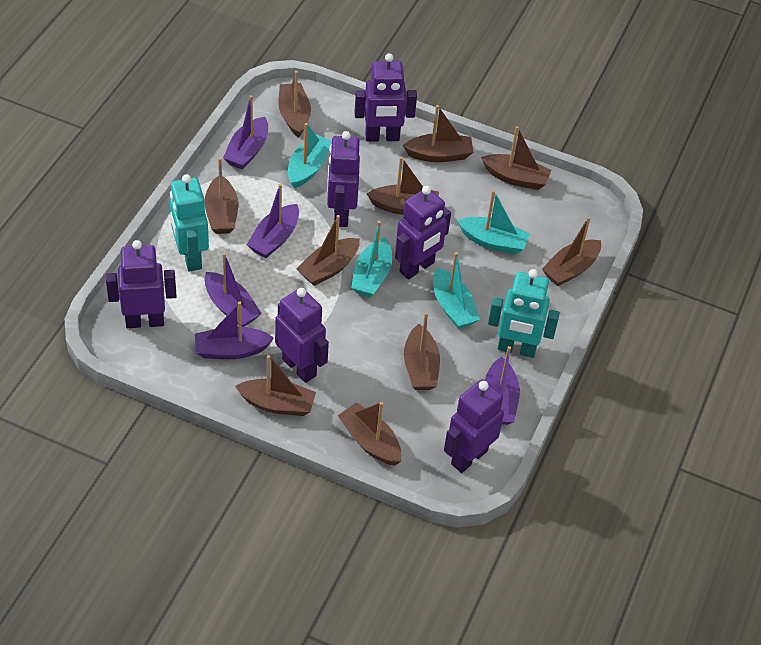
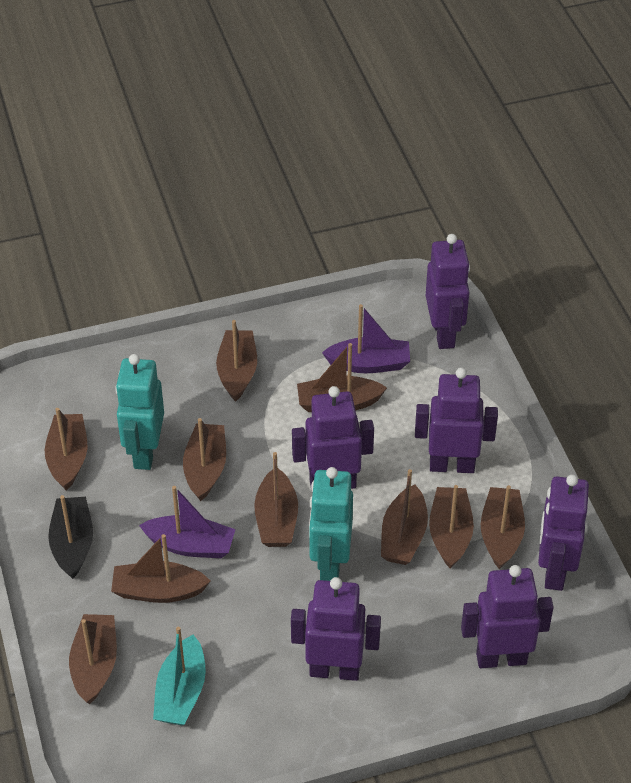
black boat: none = 0 -> [48,495,93,579] = 1
purple boat: [195,301,274,359] [204,253,262,327] [223,95,268,169] [247,184,299,258] [485,346,520,425] = 5 -> [139,486,235,558] [322,304,410,373] = 2
turquoise boat: [288,123,332,188] [351,221,392,297] [433,252,480,329] [457,190,530,254] = 4 -> [153,627,206,725] = 1

